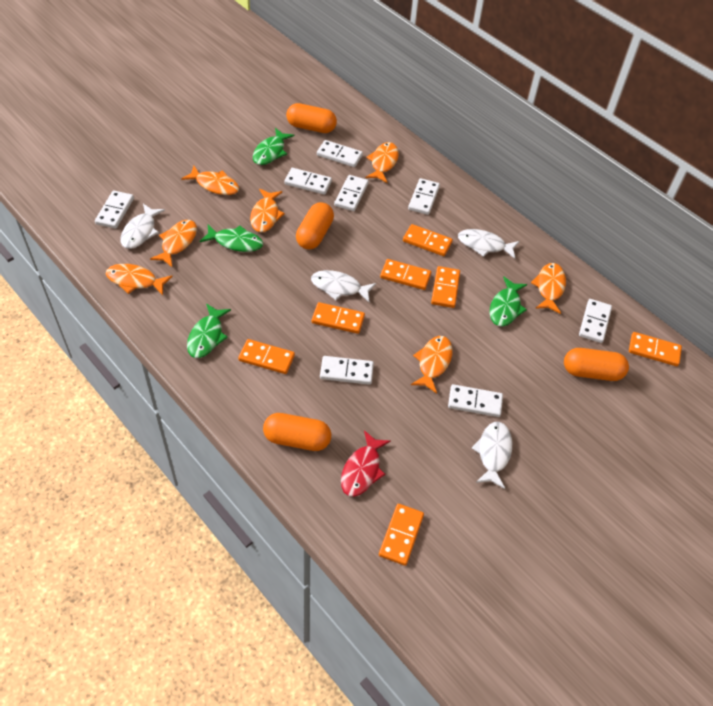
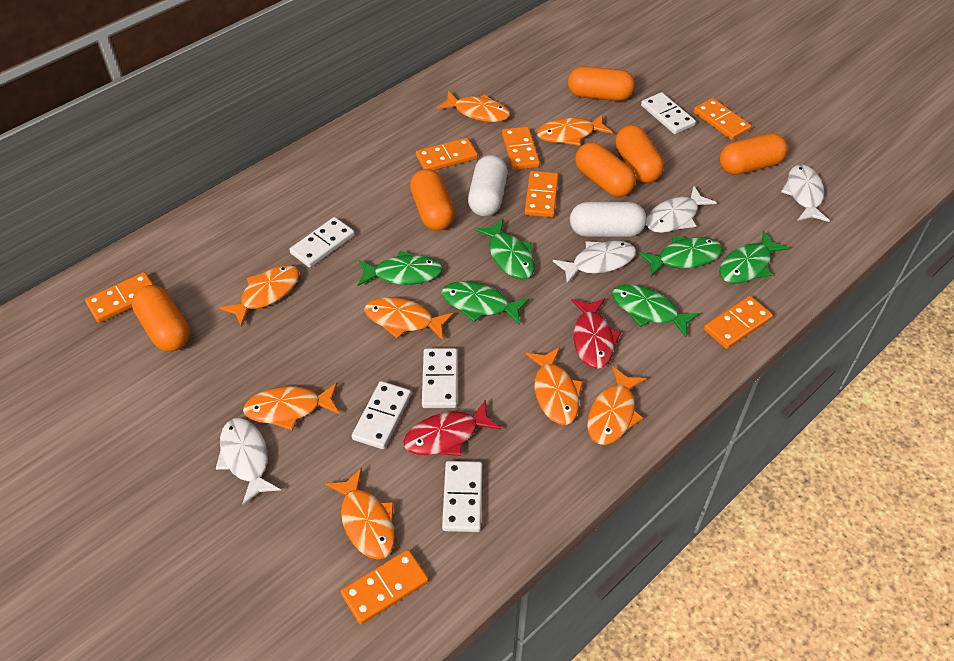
green fish: [187,303,231,358] [199,225,263,252] [253,128,295,165] [490,277,527,327] = 4 -> [358,251,443,286] [442,281,529,325] [475,219,535,279] [612,284,700,338] [638,236,723,277] [719,231,790,284] = 6
orange capsule: [263,413,331,451] [286,103,337,133] [296,202,334,249] [564,348,629,381] = 4 -> [132,285,190,352] [410,169,455,231] [568,66,635,101] [575,142,636,197] [615,125,664,183] [719,133,788,175] = 6
orange fish: [106,264,173,295] [150,220,197,267] [181,166,239,195] [250,189,285,232] [365,142,399,183] [411,336,452,394] [531,263,566,314] = 7 -> [219,265,299,327] [243,383,340,430] [325,468,395,560] [364,297,454,340] [437,91,510,122] [525,347,583,425] [537,114,613,146] [587,366,647,445] = 8
red fish: [341,430,391,497] = 1 -> [403,399,501,456] [571,298,621,369] = 2
white capsule: none = 0 -> [468,155,507,216] [570,202,646,237] = 2
white domino: [95,191,134,229] [284,168,332,195] [317,140,363,167] [320,356,374,385] [334,175,369,211] [408,178,440,215] [448,384,503,417] [579,299,612,343] = 8 -> [289,217,355,268] [352,381,411,449] [422,348,458,408] [442,461,483,532] [641,92,696,134] = 5

